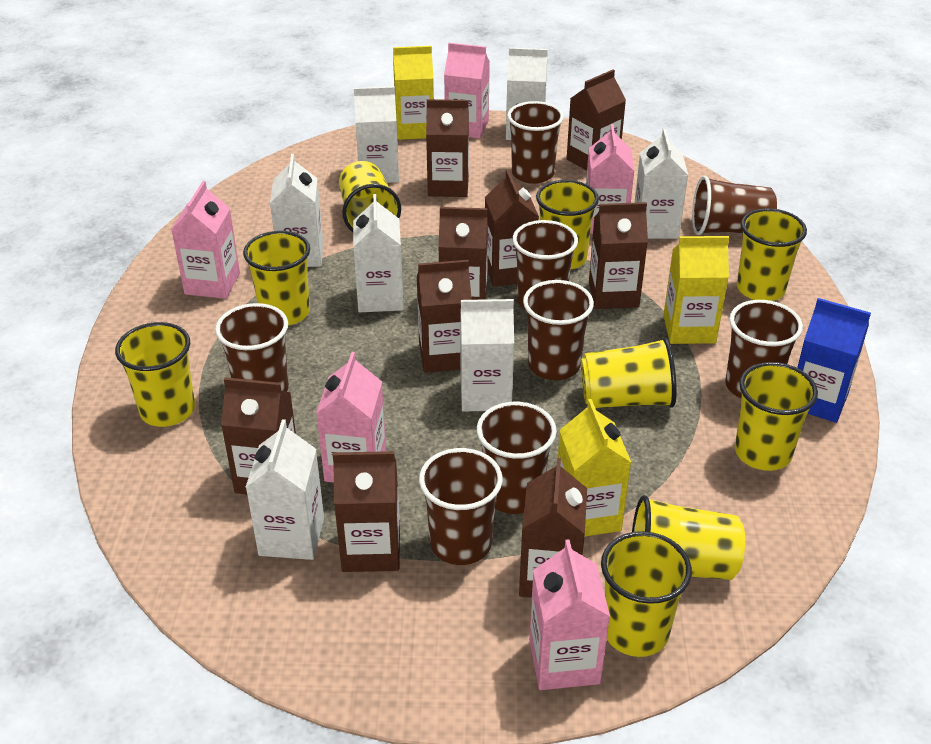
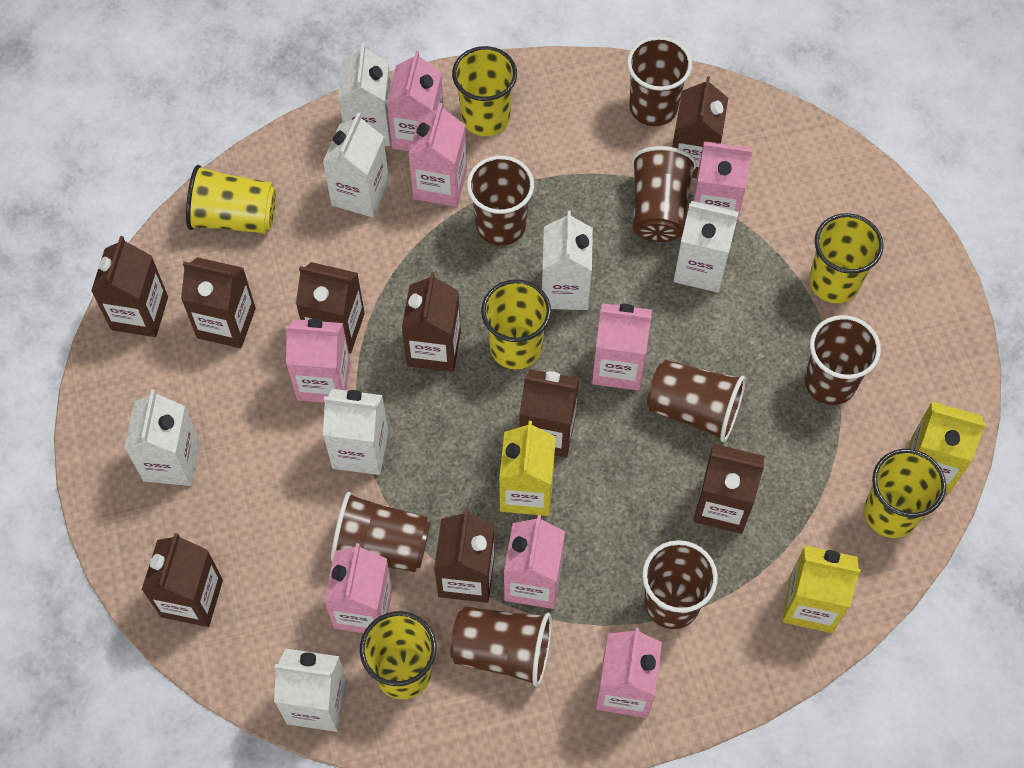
blue carton: [797,298,871,423] = 1 -> none = 0
pink carton: [171,181,240,299] [316,352,386,483] [444,43,490,139] [529,539,610,690] [586,124,634,234] = 5 -> [285,319,351,403] [324,543,393,633] [386,50,444,151] [408,103,467,207] [504,515,565,609] [592,303,652,391] [596,628,662,718] [693,141,753,229] = 8
yellow cup: [115,322,195,427] [243,231,310,325] [339,161,401,232] [536,180,599,269] [581,337,677,408] [601,531,692,657] [632,495,745,580] [735,362,818,471] [737,208,807,301] = 9 -> [186,165,276,234] [360,611,436,699] [452,46,517,136] [481,279,551,369] [809,213,884,303] [864,449,946,538] = 6

